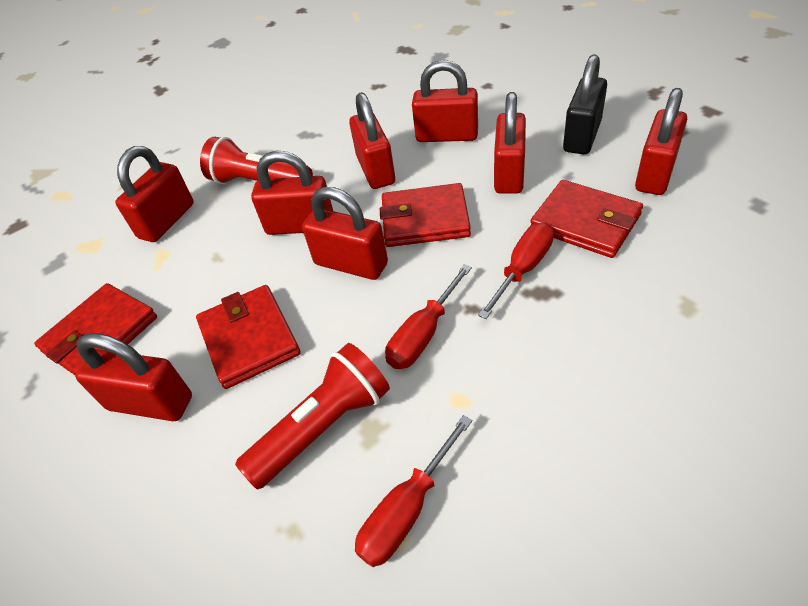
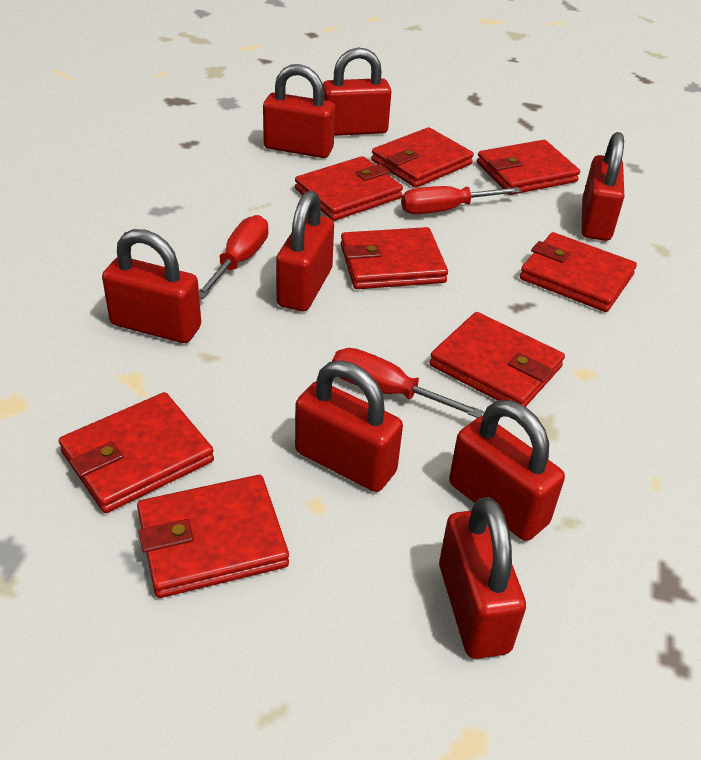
black padlock: [563,54,607,154] = 1 -> none = 0
red flashlight: [200,137,313,184] [235,343,390,490] = 2 -> none = 0
red wallet: [34,283,157,375] [196,285,301,389] [380,183,471,247] [530,180,643,258] = 4 -> [59,392,214,513] [137,475,289,598] [295,156,403,221] [341,227,448,289] [371,127,474,188] [429,312,565,407] [477,140,580,195] [520,232,637,312] = 8

